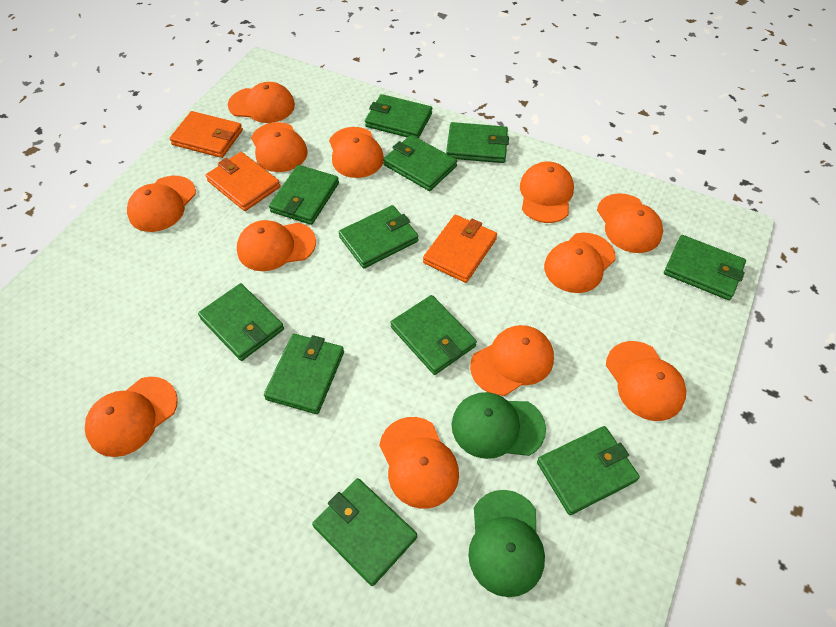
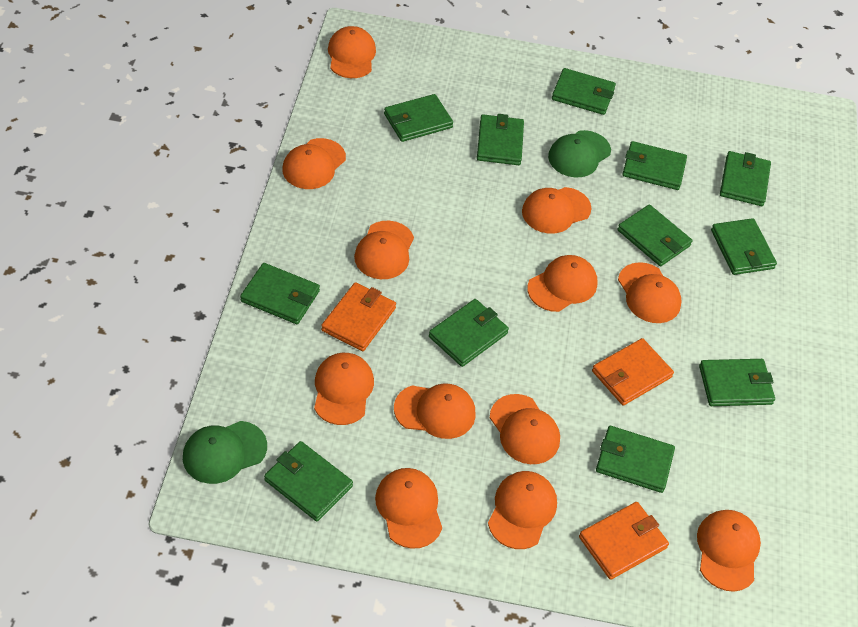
green wallet: [198,283,284,361] [264,334,344,414] [269,165,339,225] [312,478,417,586] [339,205,419,268] [365,94,432,138] [383,135,457,191] [390,295,477,375] [446,122,509,163] [537,426,640,515] [664,235,746,300] = 11 -> [240,263,320,324] [264,441,353,522] [384,94,453,142] [429,299,509,367] [477,114,524,165] [552,68,616,115] [596,426,675,493] [617,204,692,266] [622,141,687,190] [699,359,775,406] [711,218,777,275] [720,151,771,206] = 12

